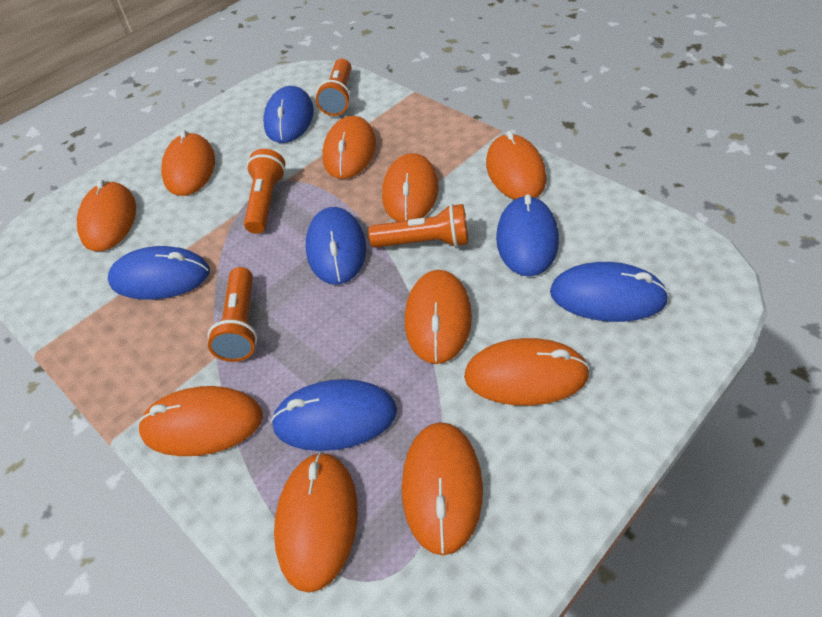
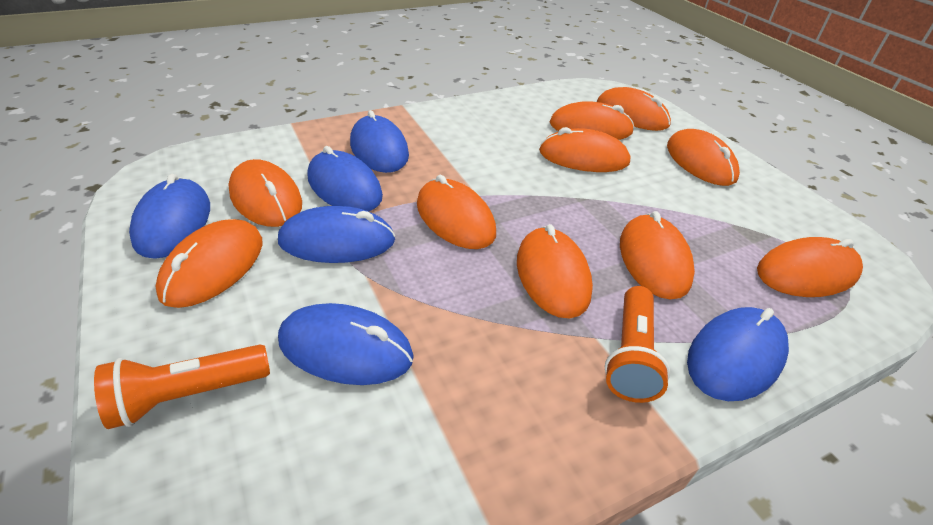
orange flashlight: [207,267,258,362] [244,149,286,234] [316,59,351,116] [368,204,468,248] = 4 -> [94,344,270,429] [605,286,670,403] = 2

